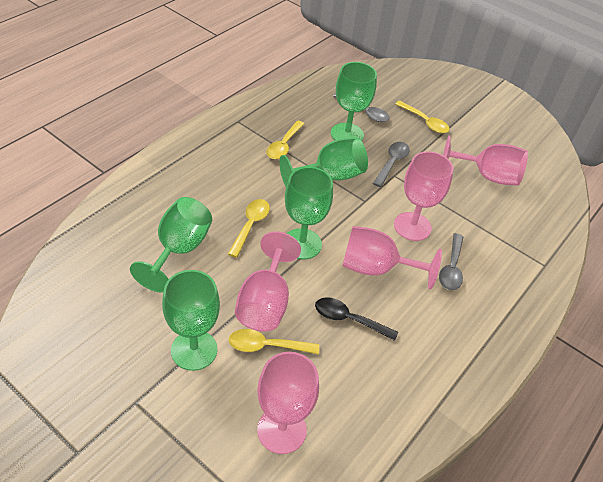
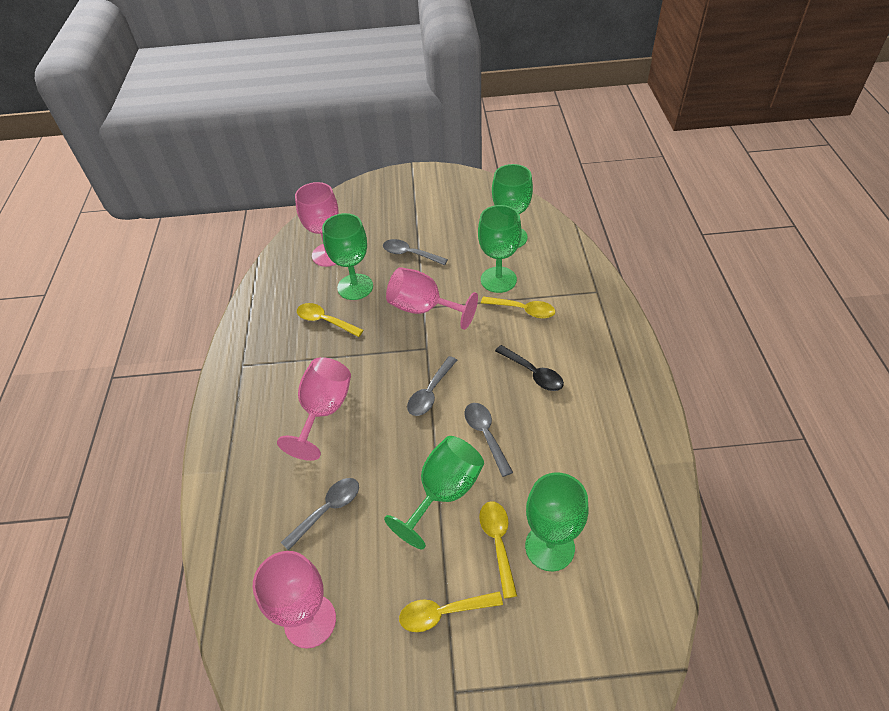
grey spoon: [333,94,390,122] [373,142,410,187] [439,233,464,291] = 3 -> [281,478,359,551] [383,239,448,265] [407,356,457,416] [464,403,513,477] = 4
pink goblet: [235,231,301,332] [257,352,319,454] [343,226,442,289] [394,151,453,241] [443,135,528,186] = 5 -> [252,551,336,648] [277,357,351,461] [295,182,339,267] [386,267,478,330] = 4

